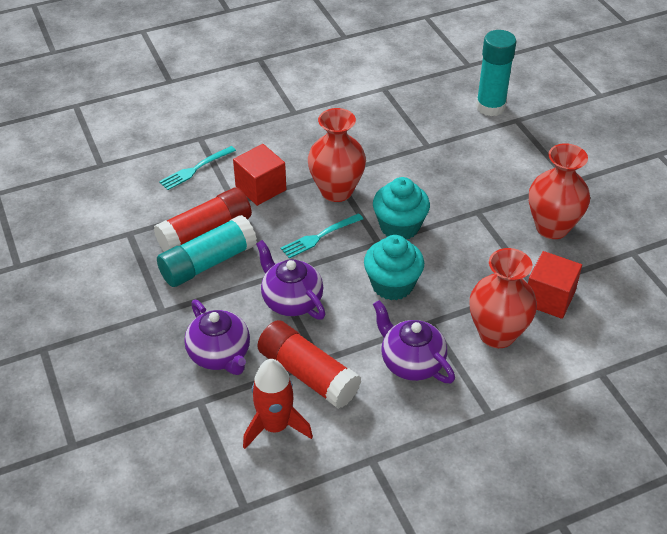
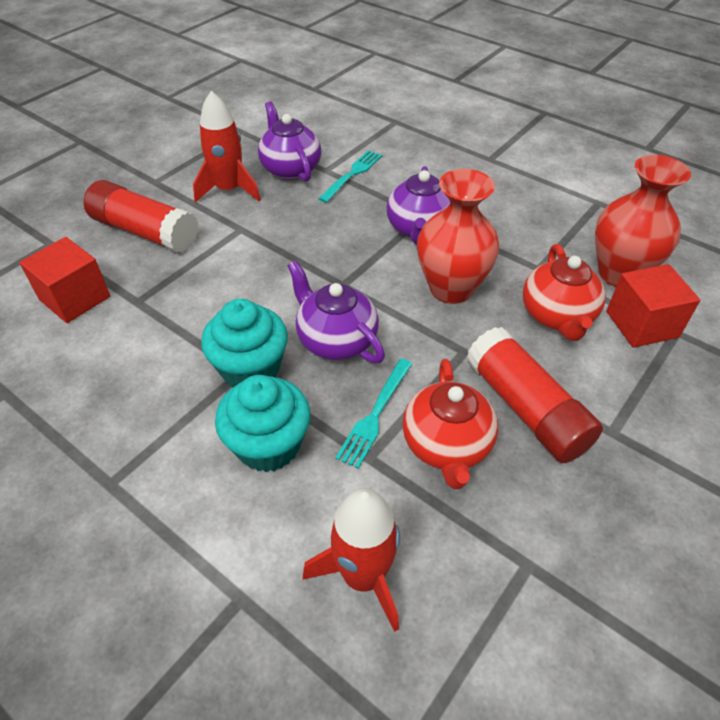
red rocket: [243,359,313,449] = 1 -> [193,91,261,203] [303,488,400,632] = 2
red teapot: none = 0 -> [403,359,498,489] [523,244,606,341] = 2
red vase: [308,108,366,202] [470,248,537,348] [529,143,590,239] = 3 -> [417,169,499,304] [595,155,691,287] = 2
turquoise glue stick: [157,215,257,287] [476,30,516,116] = 2 -> none = 0

